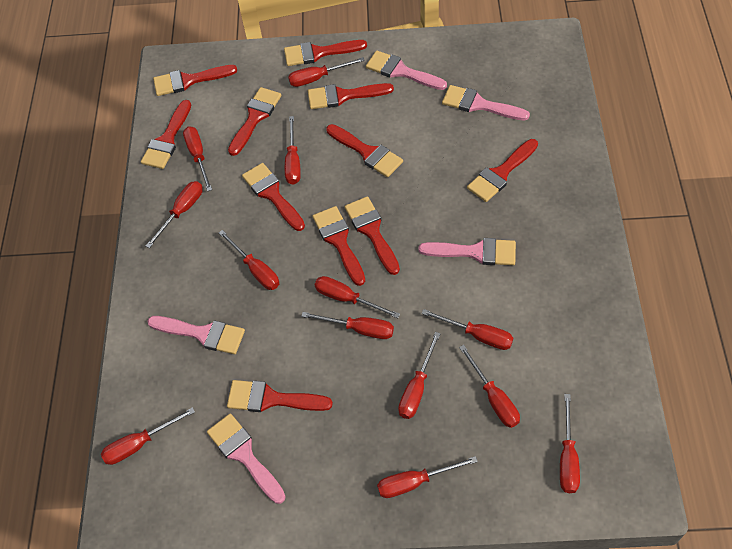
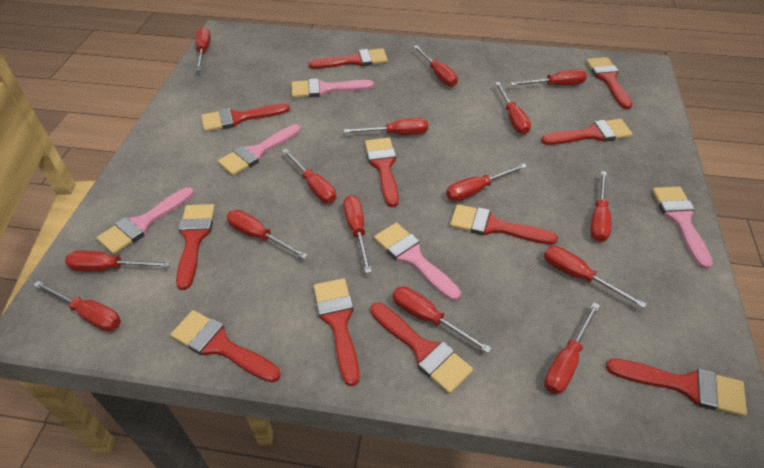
red screwdriver: [101,407,195,465] [146,181,203,248] [183,126,212,191] [219,230,279,290] [285,116,301,185] [288,57,365,87] [301,312,394,339] [314,276,400,318] [377,456,478,498] [398,332,441,419] [421,309,513,350] [459,345,520,428] [560,394,580,493] = 13 -> [34,281,121,331] [65,250,170,271] [196,27,211,71] [227,210,308,259] [282,149,336,203] [343,195,372,273] [344,118,428,135] [393,286,492,353] [413,45,458,87] [446,164,527,201] [495,82,531,134] [511,69,587,86] [544,246,647,308] [544,303,600,394] [590,171,611,242] = 15

